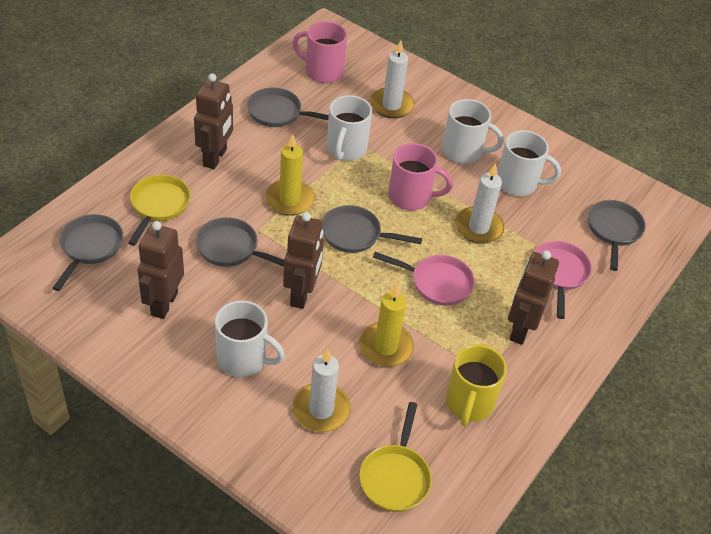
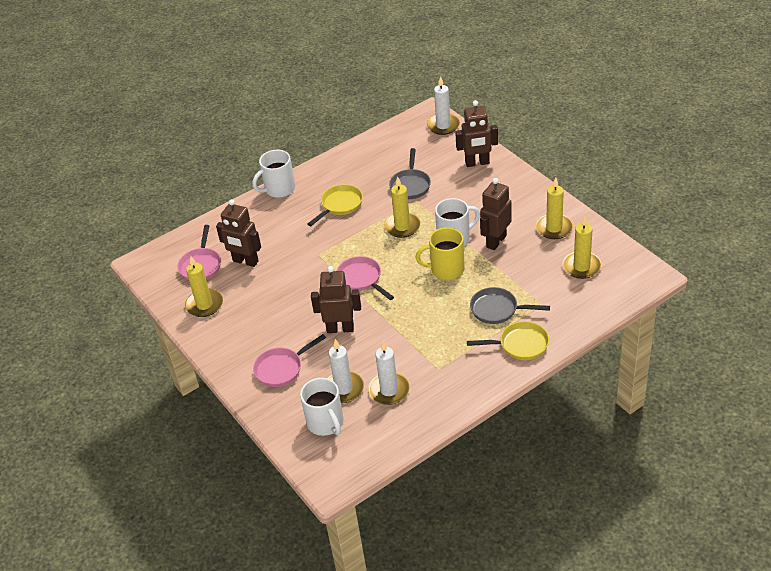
grey pan: [53,214,123,291] [196,217,284,267] [247,88,329,127] [322,205,422,253] [588,200,646,271] = 5 -> [389,148,431,199] [470,287,550,324] = 2
pink mug: [292,21,347,83] [388,143,453,210] = 2 -> none = 0
pink pan: [373,252,475,306] [534,241,592,319] = 2 -> [177,225,221,280] [253,334,326,387] [337,256,394,300] = 3
white mug: [215,300,285,377] [327,95,372,161] [442,99,504,164] [497,130,561,196] = 4 -> [253,150,295,198] [300,378,343,436] [435,198,480,246] = 3
yellow candle: [265,134,315,216] [359,285,414,367] = 2 -> [185,256,223,317] [384,177,420,238] [536,177,573,239] [562,215,602,279] = 4

